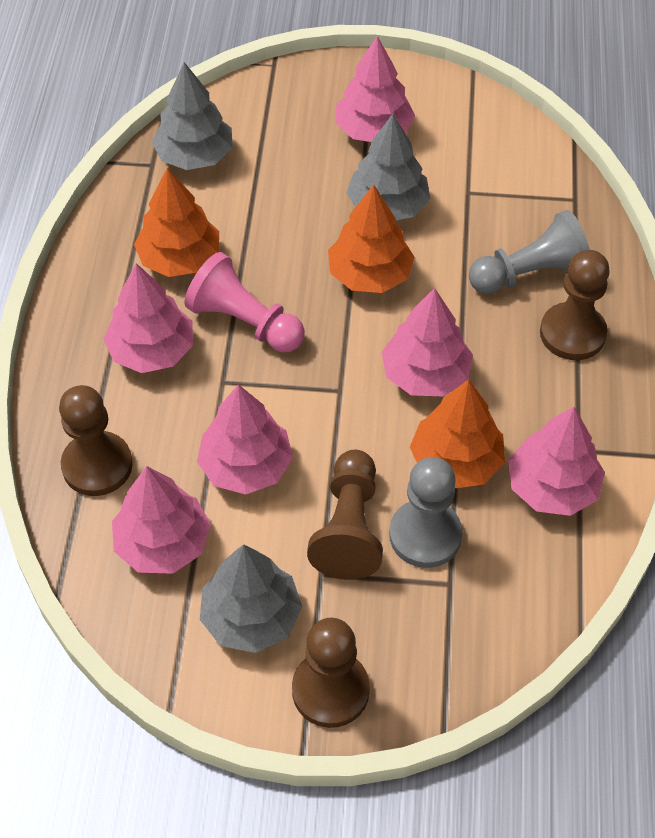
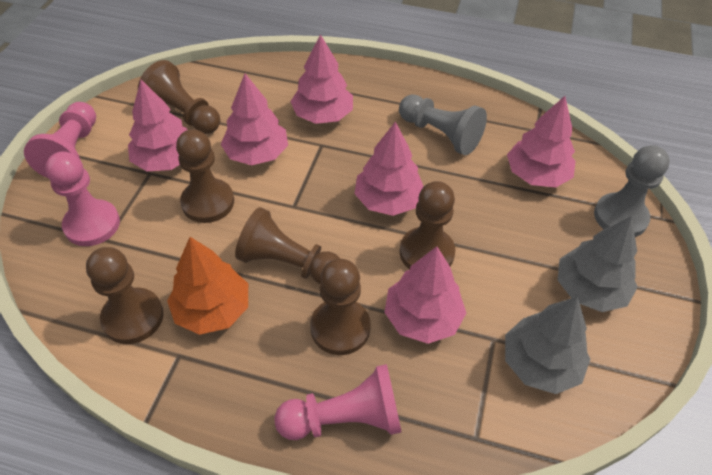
brown pawn: [59,385,133,496] [292,618,370,728] [307,450,383,580] [540,250,610,360] = 4 -> [86,247,164,344] [138,60,220,134] [176,129,234,223] [235,207,340,284] [310,259,371,355] [399,181,455,270] = 6
grey tree: [152,62,233,170] [200,544,302,653] [347,114,430,221] = 3 -> [505,296,590,394] [558,216,637,312] = 2
orange tree: [134,168,219,277] [328,184,414,293] [410,379,505,488] = 3 -> [167,237,248,335] = 1
pink pawn: [184,252,305,353] = 1 -> [24,102,96,178] [45,151,120,246] [274,364,402,440] = 3

